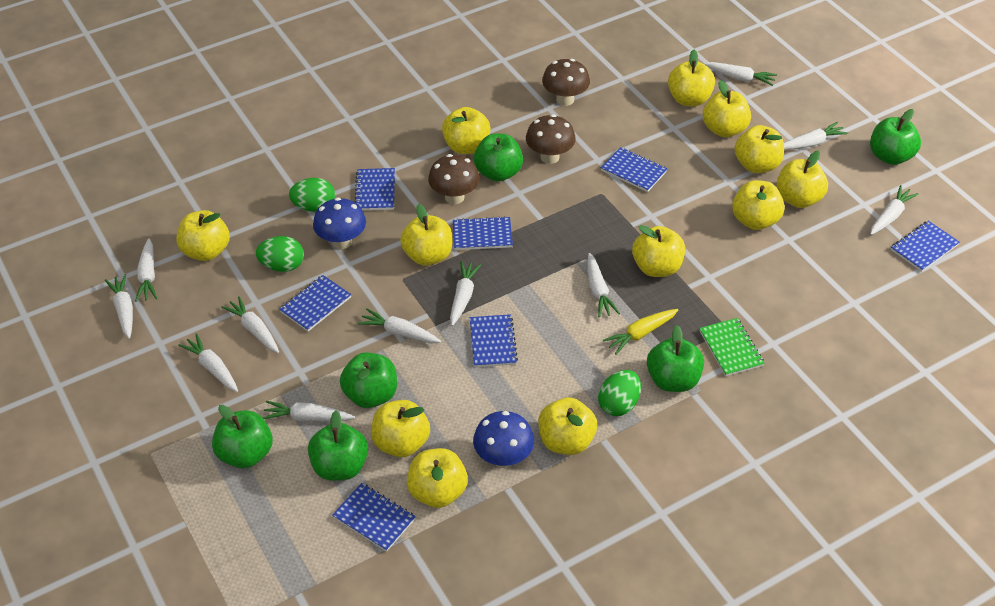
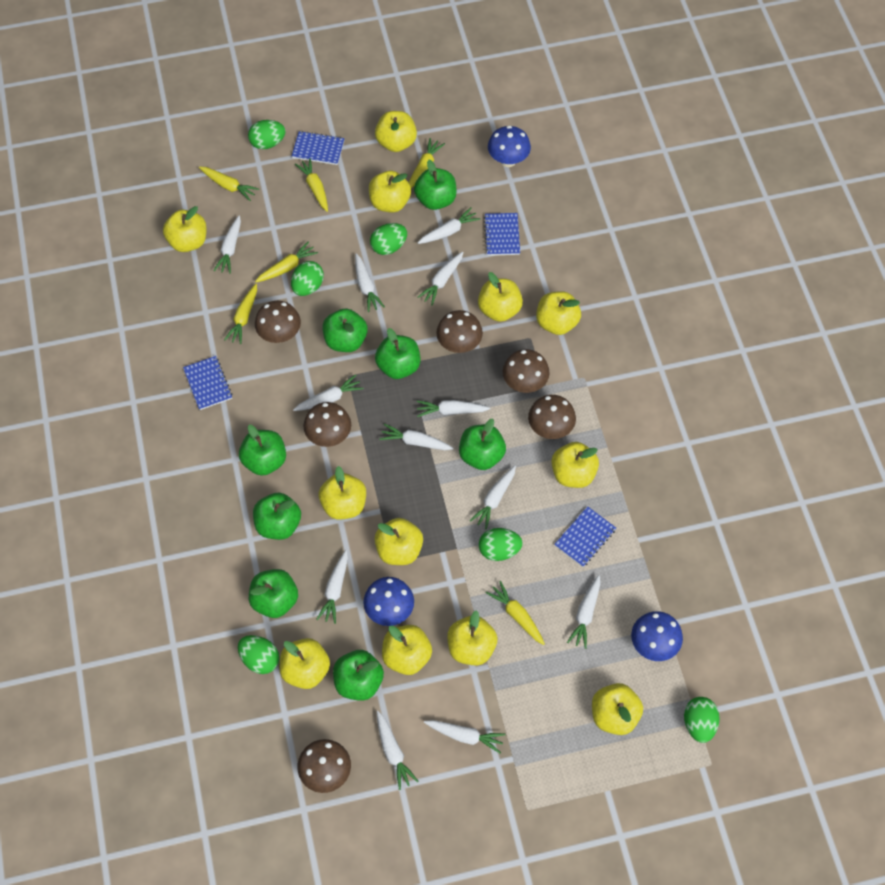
blue mushroom: [313,198,366,249] [473,411,534,468] = 2 -> [363,577,414,626] [488,126,531,167] [631,611,683,661] = 3
blue notebook: [279,275,351,332] [332,483,416,552] [354,168,395,211] [453,216,513,250] [470,314,518,367] [601,147,667,192] [891,221,960,272] = 7 -> [183,356,232,410] [292,131,345,165] [484,213,520,256] [554,506,616,567] = 4
brown mushroom: [428,154,480,204] [526,114,576,164] [542,59,590,106] = 3 -> [255,301,301,343] [297,739,351,793] [303,402,351,447] [436,310,483,353] [503,349,550,393] [528,395,576,439] = 6
green apple: [212,405,273,468] [308,411,368,481] [340,352,397,408] [474,134,523,182] [647,325,704,392] [870,109,921,165] = 6 -> [239,425,286,476] [249,569,298,618] [253,493,301,540] [323,308,368,352] [333,650,384,701] [375,328,420,379] [414,160,457,210] [459,418,506,470] = 8
green egg: [256,236,304,272] [289,178,335,212] [598,370,641,416] = 3 -> [238,635,279,674] [248,120,285,149] [291,261,324,296] [370,223,407,255] [479,528,523,561] [684,697,720,743] = 6
green notebook: [699,318,765,376] = 1 -> none = 0
white carrot: [105,274,133,339] [135,239,157,302] [178,333,238,392] [221,296,279,353] [263,401,355,421] [357,308,441,343] [450,261,482,326] [587,253,620,317] [704,62,777,86] [784,122,848,150] [870,185,919,235] = 11 -> [213,216,241,274] [293,375,364,411] [316,550,348,624] [355,253,385,312] [377,711,418,790] [380,424,454,450] [417,400,490,417] [418,207,481,244] [418,252,463,305] [424,720,505,753] [469,466,516,530] [567,575,600,649] = 12
yellow carrot: [603,309,678,355] = 1 -> [199,166,259,201] [224,284,257,344] [255,241,318,282] [295,158,328,212] [409,138,445,188] [486,581,545,645] = 6

